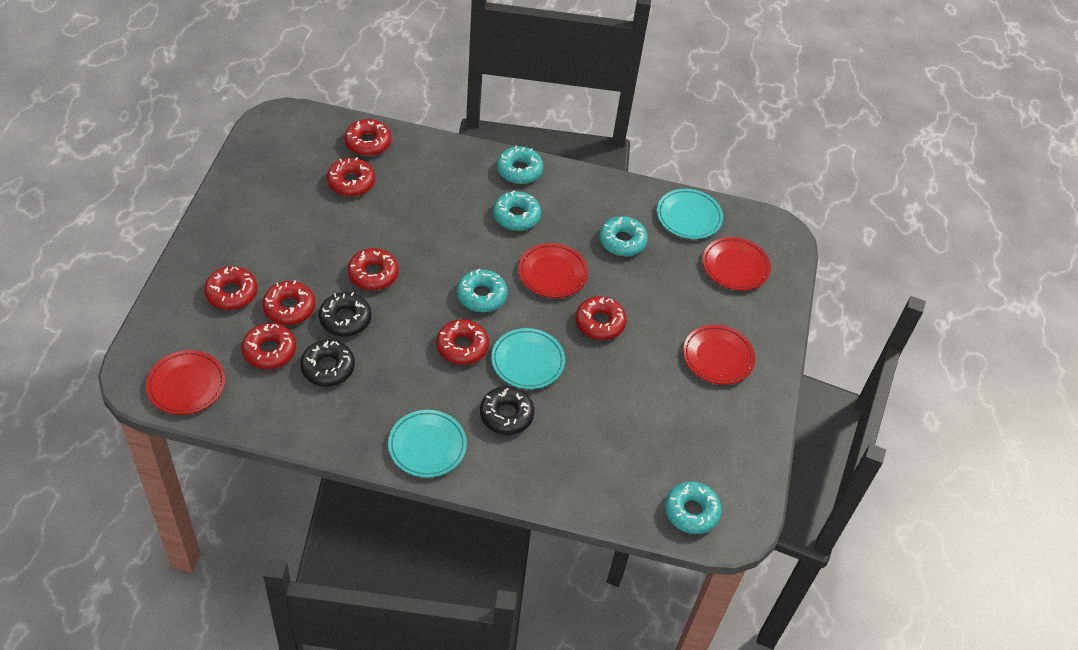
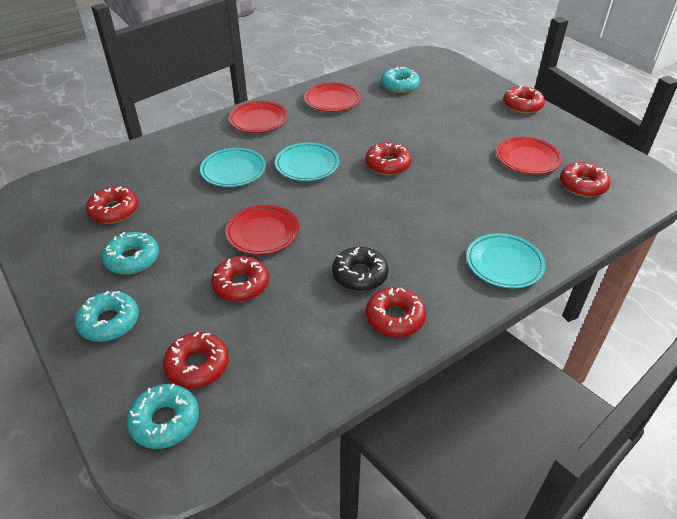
black donut: [300,340,355,386] [319,292,372,336] [480,386,535,435] = 3 -> [332,247,388,291] = 1
red donut: [204,266,257,310] [241,323,296,369] [262,280,315,325] [327,157,375,196] [344,119,391,156] [348,248,399,290] [436,319,489,365] [576,296,627,340] = 8 -> [86,186,139,224] [163,332,229,389] [211,256,269,302] [365,142,412,175] [366,288,426,337] [503,86,545,114] [560,162,610,197] = 7
turquoise donut: [457,269,508,312] [493,191,541,231] [497,146,544,184] [599,216,648,256] [665,481,722,534] = 5 -> [75,291,139,342] [102,232,159,274] [127,384,199,449] [381,67,420,93] = 4

